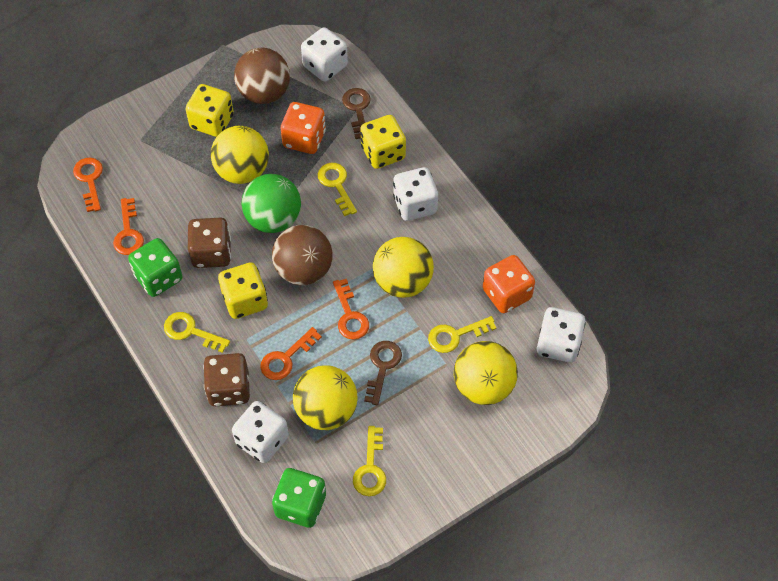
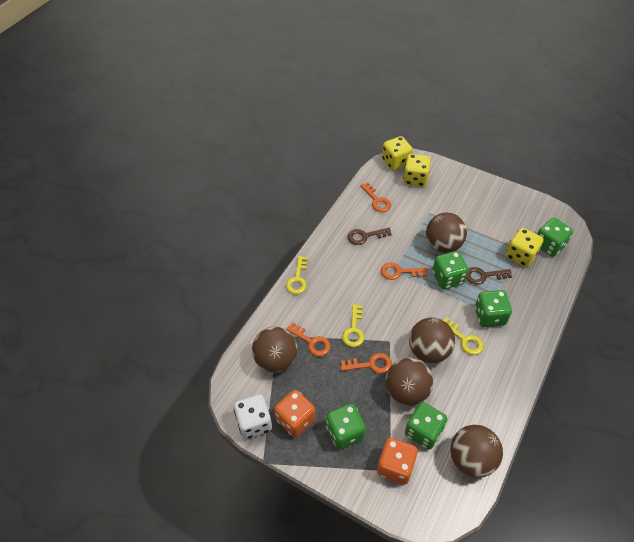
brown ball: [234,48,290,104] [272,225,333,285] = 2 -> [252,326,298,372] [386,358,433,406] [409,318,455,363] [426,213,467,253] [450,425,503,478] = 5
brown dice: [188,218,231,268] [203,353,250,406] = 2 -> none = 0
green ball: [242,174,301,233] = 1 -> none = 0
green dice: [128,238,183,297] [272,468,326,528] = 2 -> [326,403,366,450] [405,402,447,450] [432,251,469,289] [475,290,512,327] [537,218,573,257] = 5
white dice: [232,401,289,463] [301,27,348,82] [393,167,438,221] [537,307,586,363] = 4 -> [234,394,272,439] = 1
yellow ball: [211,126,269,184] [293,365,357,430] [373,237,434,298] [454,341,518,405] = 4 -> none = 0
yellow key: [164,312,230,353] [318,163,357,216] [353,426,386,496] [428,316,496,353] = 4 -> [286,256,308,294] [342,304,364,347] [443,317,484,355] = 3

